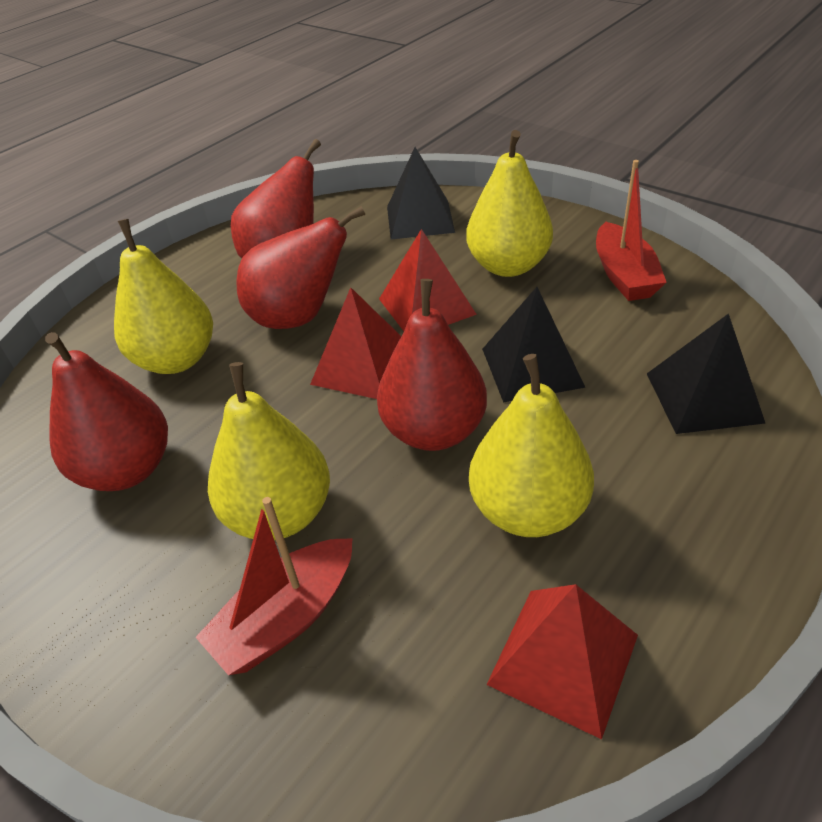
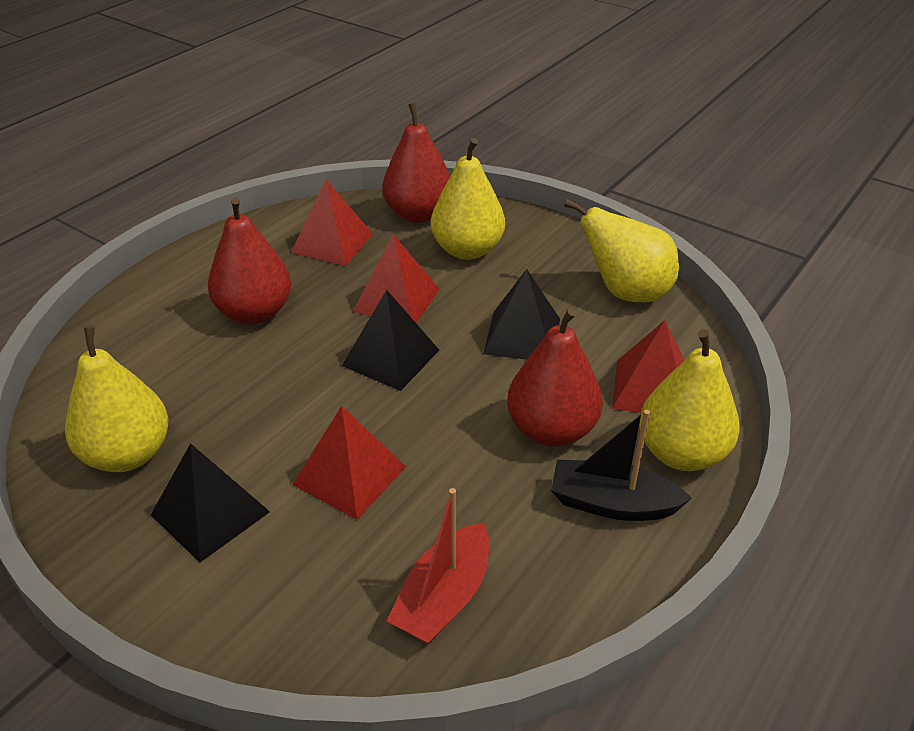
black boat: none = 0 -> [551,410,692,521] = 1
red boat: [195,497,353,675] [596,160,667,301] = 2 -> [387,488,490,644] = 1
red pear: [45,332,168,491] [231,139,321,258] [236,206,365,329] [377,279,487,451] = 4 -> [208,197,291,324] [382,103,450,223] [507,308,603,447] = 3
red pyramid: [310,287,401,399] [379,229,477,331] [486,584,638,739] = 3 -> [291,179,373,266] [292,406,406,520] [353,234,439,323] [612,320,684,413] = 4

